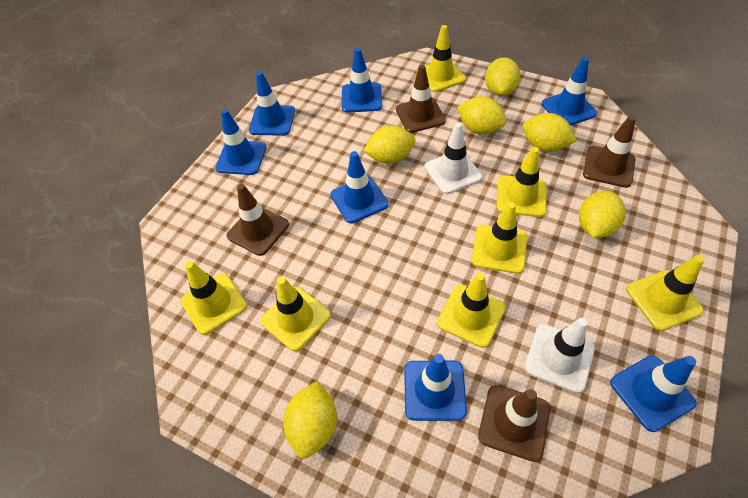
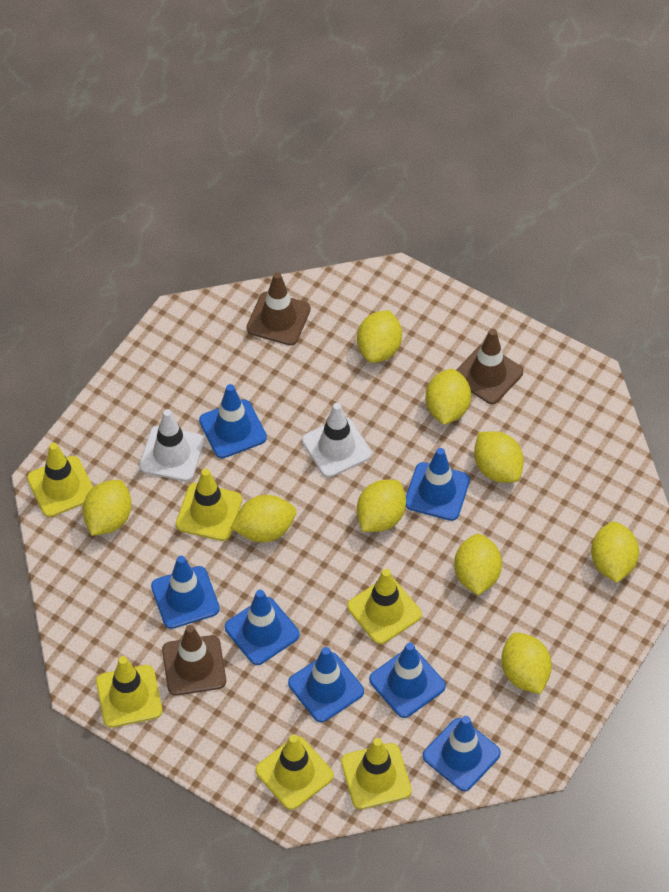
brown traffic cone: [227,184,289,256] [396,65,446,133] [478,385,550,462] [583,115,636,188] = 4 -> [162,625,226,695] [246,272,311,345] [456,329,523,404] = 3
yellow lemon: [283,381,337,459] [363,126,416,164] [457,96,506,134] [485,57,520,96] [523,113,577,152] [579,191,626,238] = 6 -> [83,480,132,536] [231,495,296,542] [357,310,402,363] [357,480,406,532] [425,369,471,425] [454,534,502,595] [474,431,524,483] [501,632,552,694] [591,521,639,583] = 9
yellow traffic cone: [181,261,247,335] [260,277,331,351] [416,25,466,92] [437,273,506,348] [472,202,527,274] [496,147,547,217] [626,255,704,331] = 7 -> [27,443,93,517] [96,656,162,728] [176,469,242,541] [256,734,334,810] [341,738,412,809] [347,569,422,644] = 6

